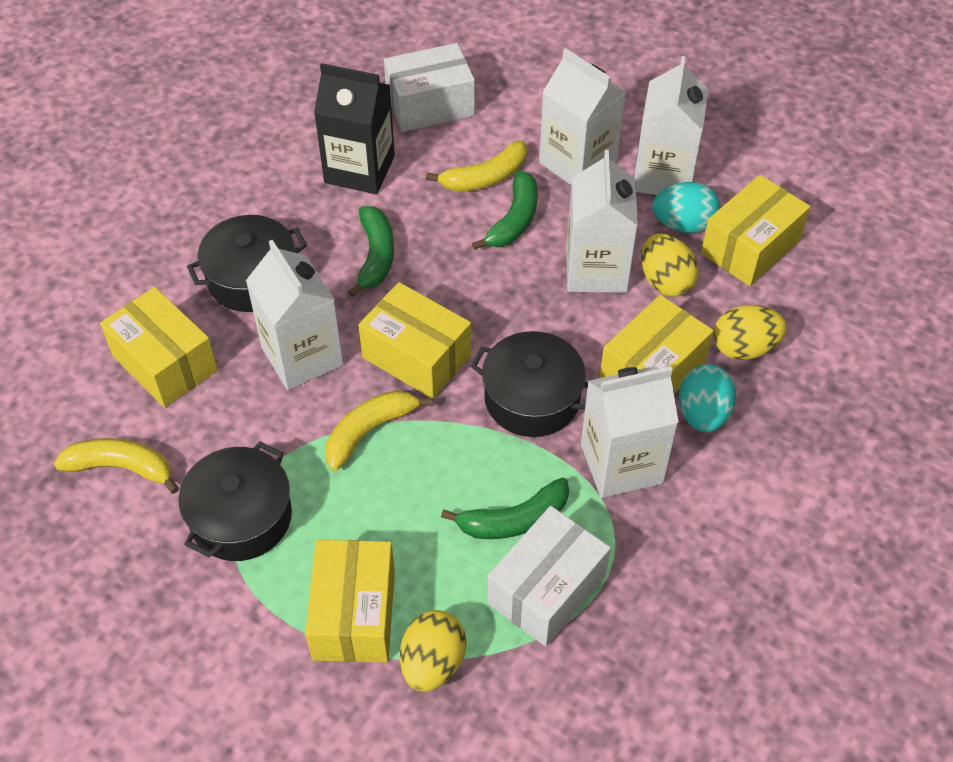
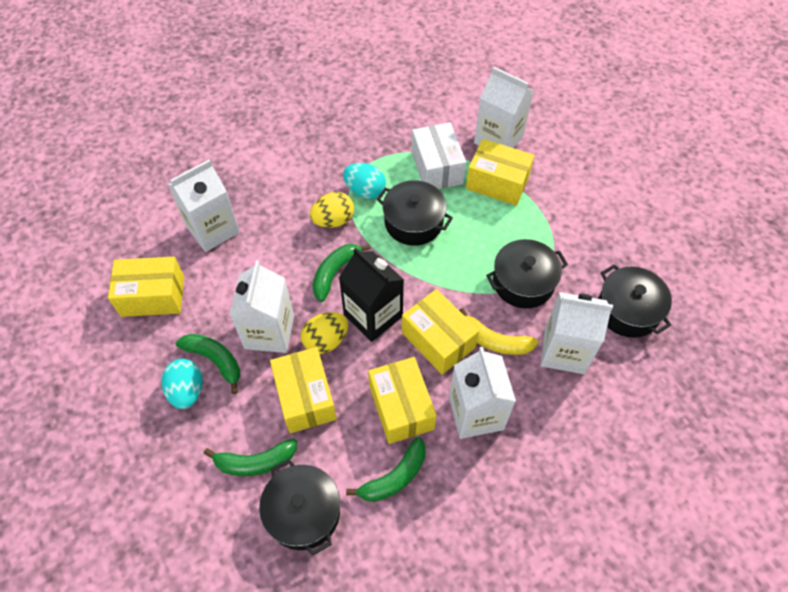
black pot: [178,442,292,561] [187,215,307,312] [470,331,588,437] = 3 -> [259,459,340,556] [377,180,453,246] [486,239,568,308] [598,264,672,338] = 4
green banana: [348,206,394,297] [441,478,569,539] [472,170,537,250] = 3 -> [176,334,240,394] [204,438,297,476] [312,244,370,302] [346,437,426,502] = 4
white box: [384,43,475,132] [487,506,611,646] = 2 -> [412,122,466,189] = 1
yellow banana: [54,438,179,494] [325,390,433,471] [426,140,527,192] = 3 -> [459,308,538,355] = 1
yellow egg: [400,610,466,692] [641,233,699,297] [713,305,787,360] = 3 -> [301,312,348,354] [310,192,354,228] = 2

